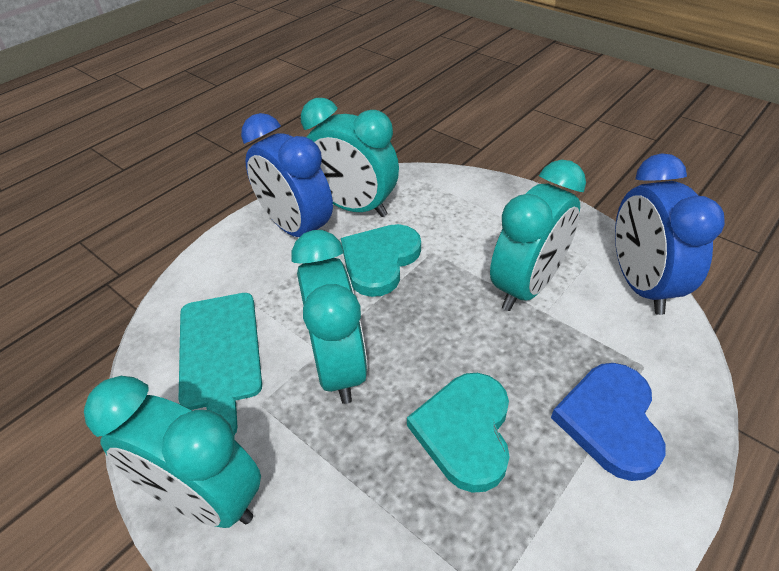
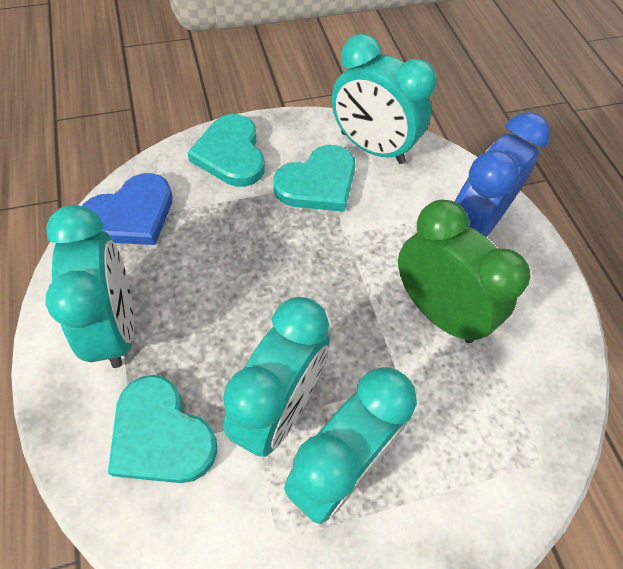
blue clock: [241,113,333,237] [615,153,725,315] = 2 -> [454,112,550,237] = 1
green clock: none = 0 -> [398,200,530,343] = 1
turquoise cutting board: [179,293,262,435] = 1 -> none = 0
turquoise heart: [341,224,421,297] [407,373,510,493] = 2 -> [108,375,218,483] [187,114,265,187] [273,145,356,212] = 3

